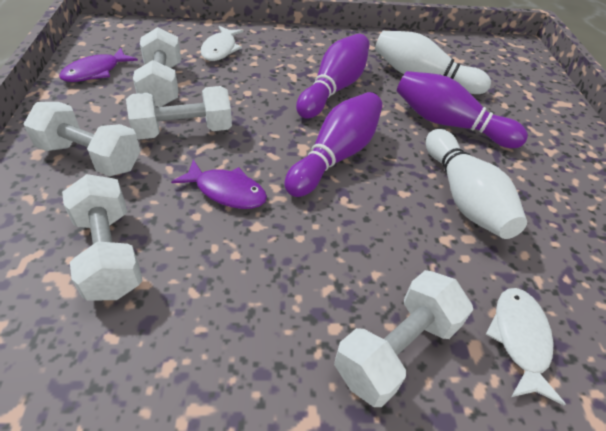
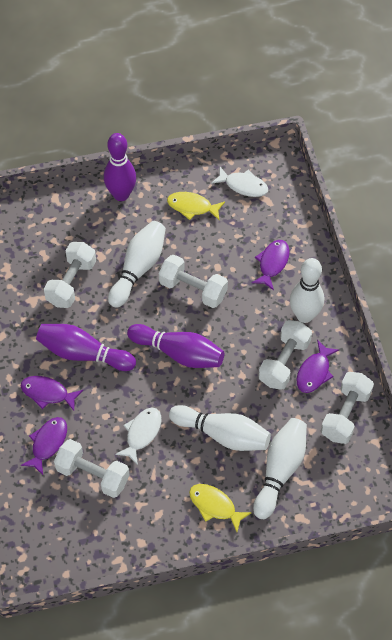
purple fish: [59,48,138,82] [171,159,267,209] = 2 -> [20,376,83,411] [21,417,67,475] [252,240,290,290] [296,340,339,393] = 4
white bowling pin: [375,31,491,94] [426,129,527,239] = 2 -> [108,221,166,308] [169,405,271,451] [253,418,307,519] [290,258,324,323] = 4
yellow fish: none = 0 -> [167,192,225,220] [189,484,252,532] = 2

